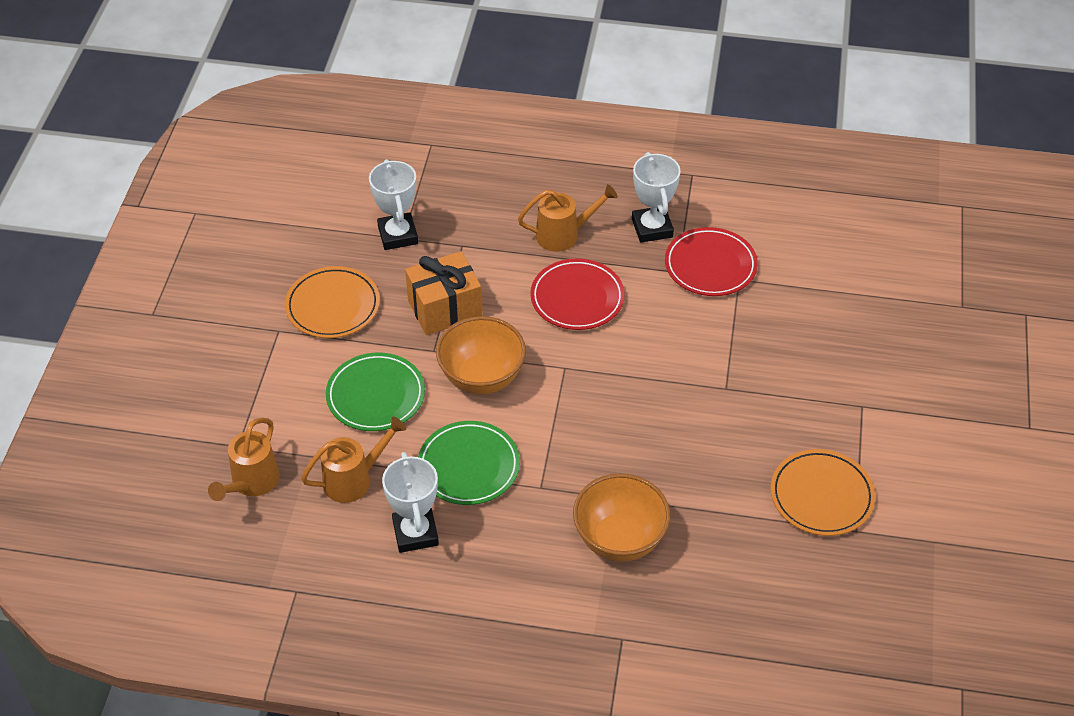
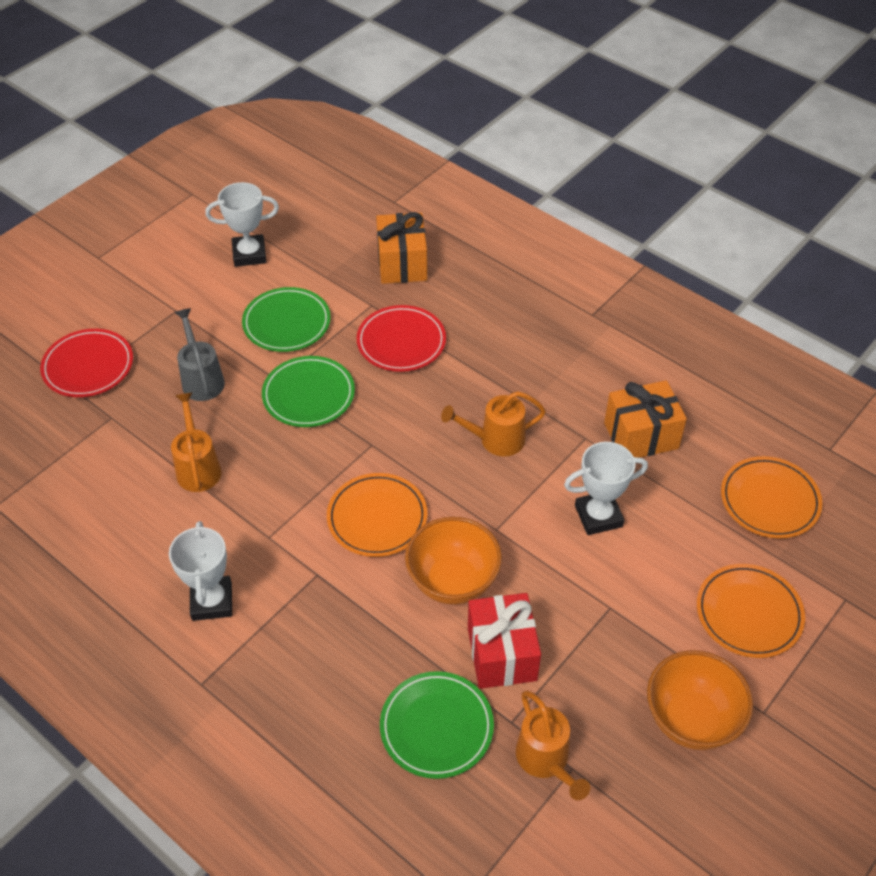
green plate: [326,353,425,431] [418,421,520,505] = 2 -> [242,287,331,352] [262,356,355,427] [380,671,494,779] = 3
grey watering can: none = 0 -> [174,308,225,401] = 1
orange gift: [405,251,482,335] = 1 -> [376,212,427,284] [604,380,687,458] = 2
orange plate: [285,266,380,338] [770,449,876,536] = 2 -> [327,473,428,557] [697,564,805,658] [721,456,822,538] = 3
red gift: none = 0 -> [468,593,541,689] = 1

